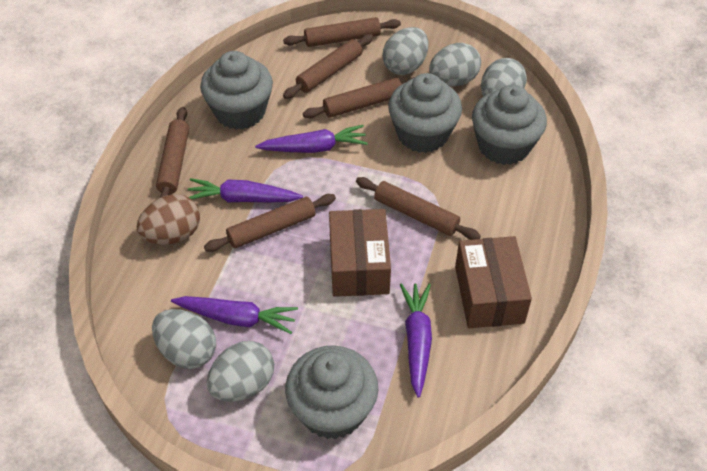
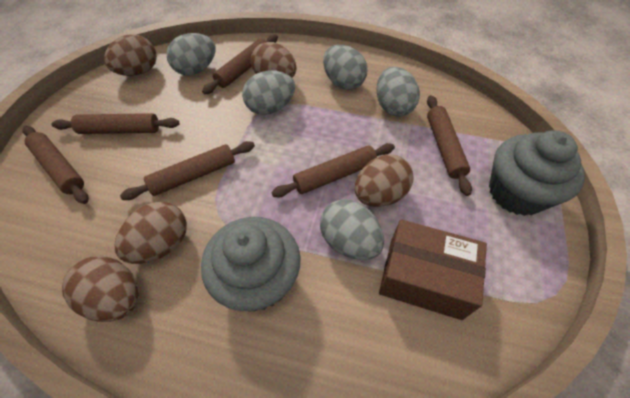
brown box: [329,209,391,297] [455,236,532,328] = 2 -> [379,219,487,320] = 1
brown egg: [137,194,200,245] = 1 -> [62,256,138,322] [104,34,157,76] [114,202,187,264] [251,42,297,78] [355,155,414,207] = 5
grey cupcake: [200,51,273,130] [285,345,378,439] [388,73,462,153] [472,85,547,165] = 4 -> [201,217,300,312] [489,130,585,216] = 2
purple carrot: [171,296,298,334] [188,178,303,202] [255,125,368,153] [400,283,432,398] = 4 -> none = 0

